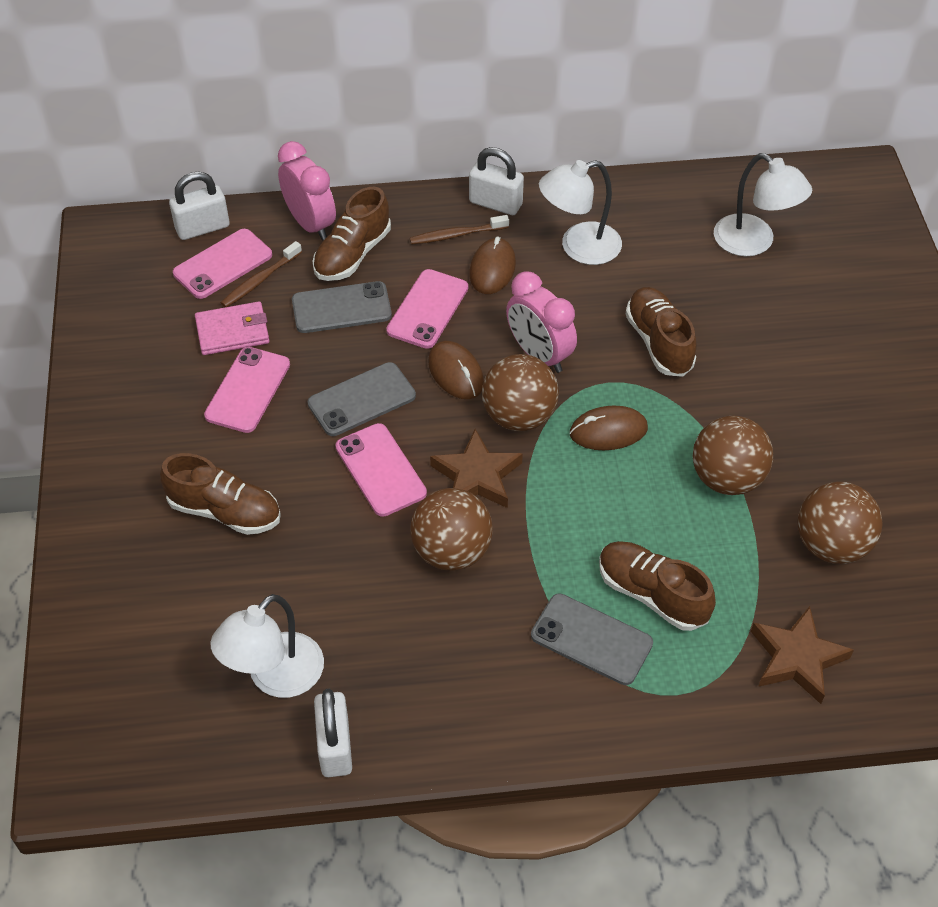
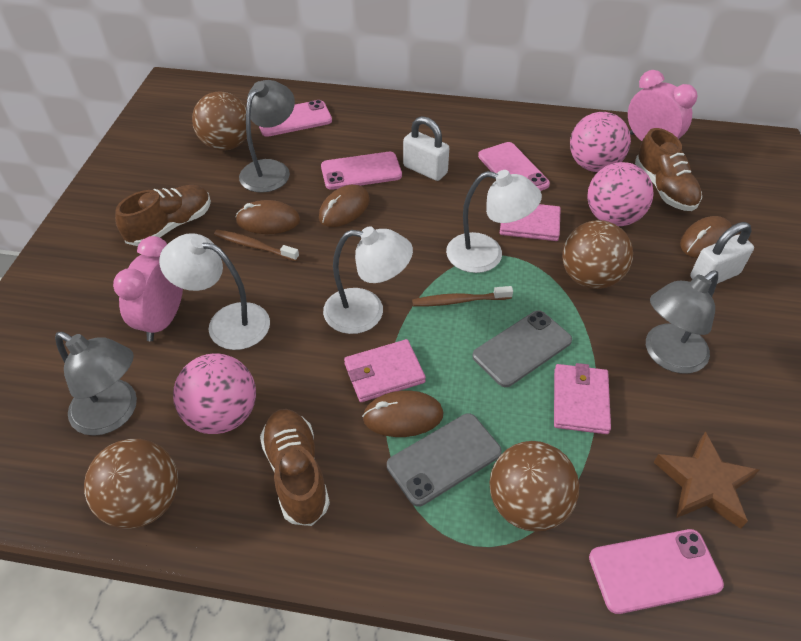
brown mouse: [428,341,484,399] [469,237,516,294] [570,406,648,450] = 3 -> [236,200,300,234] [319,185,370,227] [362,391,443,437] [680,216,732,258] = 4
brown shoe: [160,453,281,535] [313,187,391,281] [599,541,716,631] [626,287,697,377] = 4 -> [115,185,211,246] [260,409,330,526] [635,128,702,211] = 3
brown star: [430,429,523,508] [751,606,854,704] = 2 -> [654,431,759,529] = 1
grey lamp: none = 0 -> [55,332,137,436] [239,80,295,193] [646,271,718,374] = 3
grey phone: [292,281,392,333] [307,362,416,436] [531,593,653,685] = 3 -> [387,413,502,507] [472,310,572,387] = 2
pink ball: none = 0 -> [173,353,256,434] [570,112,631,172] [588,162,654,226] = 3
pink wallet: [195,301,269,355] = 1 -> [344,339,426,402] [500,204,561,241] [554,363,611,434] = 3
white padlock: [169,172,230,240] [314,689,352,777] [469,147,524,215] = 3 -> [403,116,449,181] [690,222,754,284] = 2

